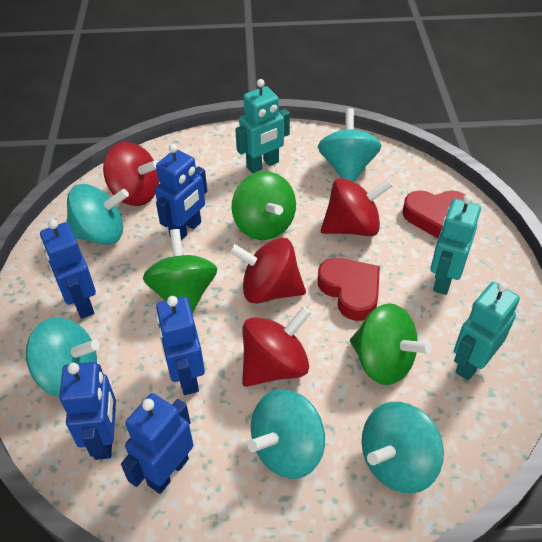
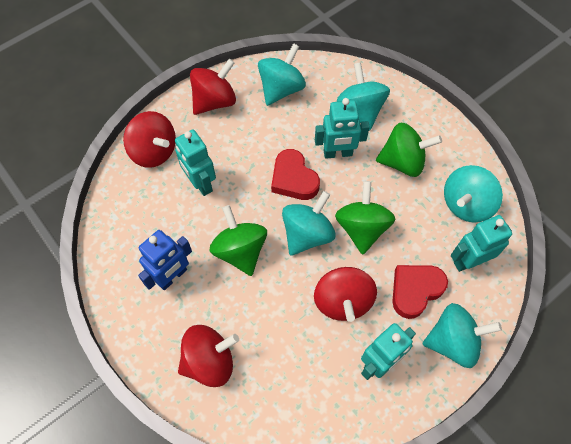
blue robot: [40,219,96,319] [59,362,116,460] [121,393,194,494] [155,144,207,241] [156,296,205,395] = 5 -> [138,230,192,290] = 1
turquoise robot: [235,79,290,173] [430,195,481,295] [454,282,520,381] = 3 -> [175,129,216,196] [315,98,370,159] [361,323,416,380] [451,215,512,272] = 4

